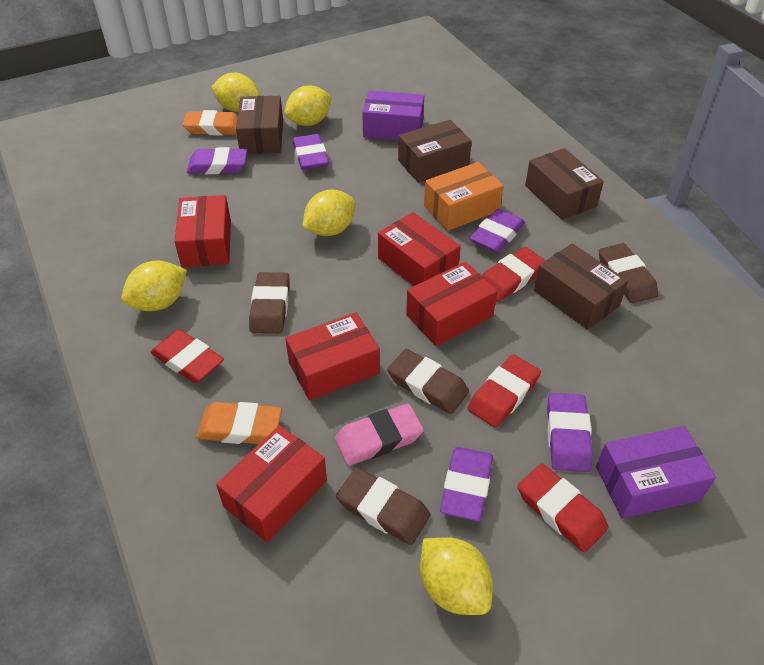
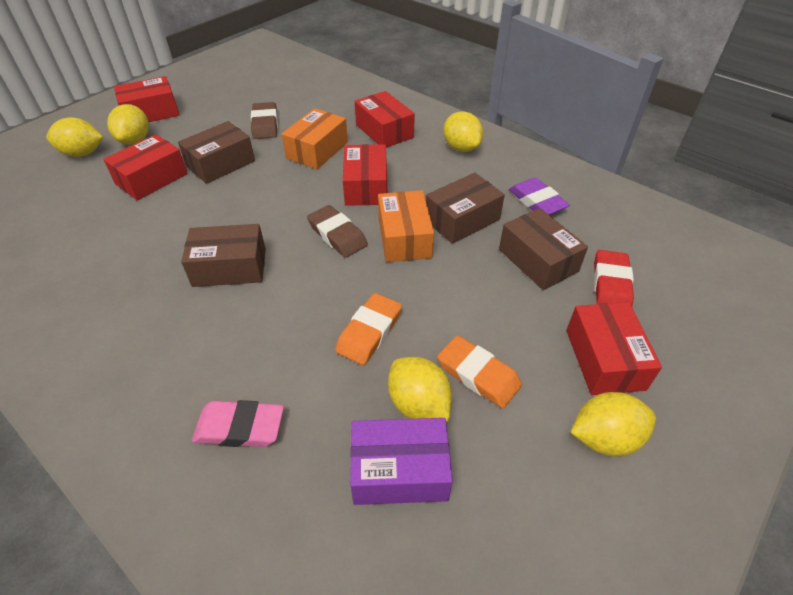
brown eraser: [249,272,290,333] [336,468,431,545] [387,349,469,414] [599,243,658,303] = 4 -> [251,102,278,139] [307,205,368,258] = 2
orange box: [424,162,504,231] = 1 -> [282,108,348,169] [378,190,434,262] = 2
purple box: [362,90,424,140] [596,426,716,519] = 2 -> [350,418,453,505] = 1
purple eraser: [187,147,247,174] [292,134,329,170] [440,447,493,521] [469,209,525,253] [547,393,593,472] = 5 -> [509,178,570,215] = 1
red eraser: [150,329,224,383] [467,355,541,428] [482,247,546,302] [517,464,608,552] = 4 -> [594,250,634,306] = 1

